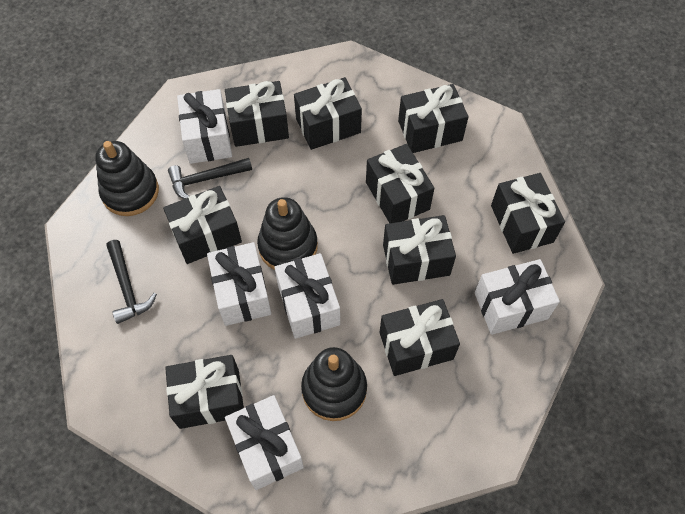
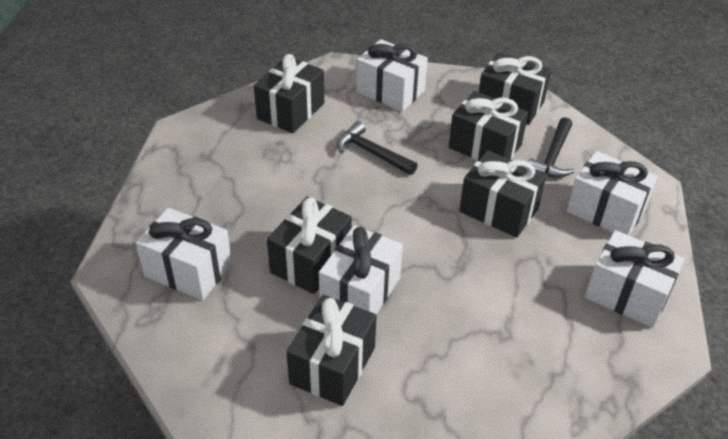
black gift: [163,186,242,264] [165,355,244,429] [225,81,289,147] [294,77,362,150] [366,144,434,223] [380,299,460,376] [383,215,456,285] [398,84,468,153] [491,173,565,254] = 9 -> [254,54,324,133] [267,197,352,294] [286,295,377,406] [449,91,528,161] [459,150,546,238] [479,52,551,125] = 6
black stacking toy: [95,141,159,216] [257,197,318,270] [301,347,367,421] = 3 -> none = 0

